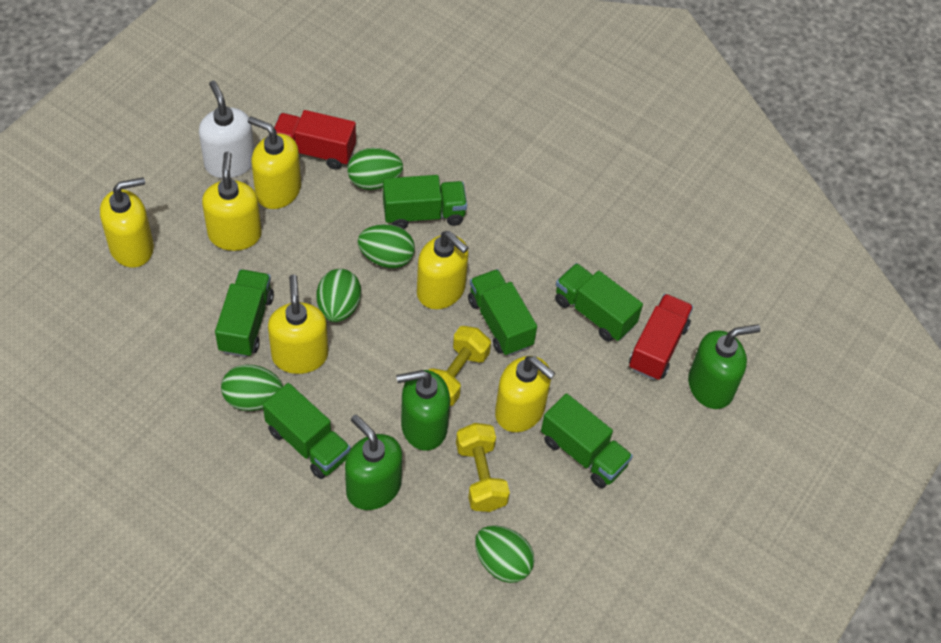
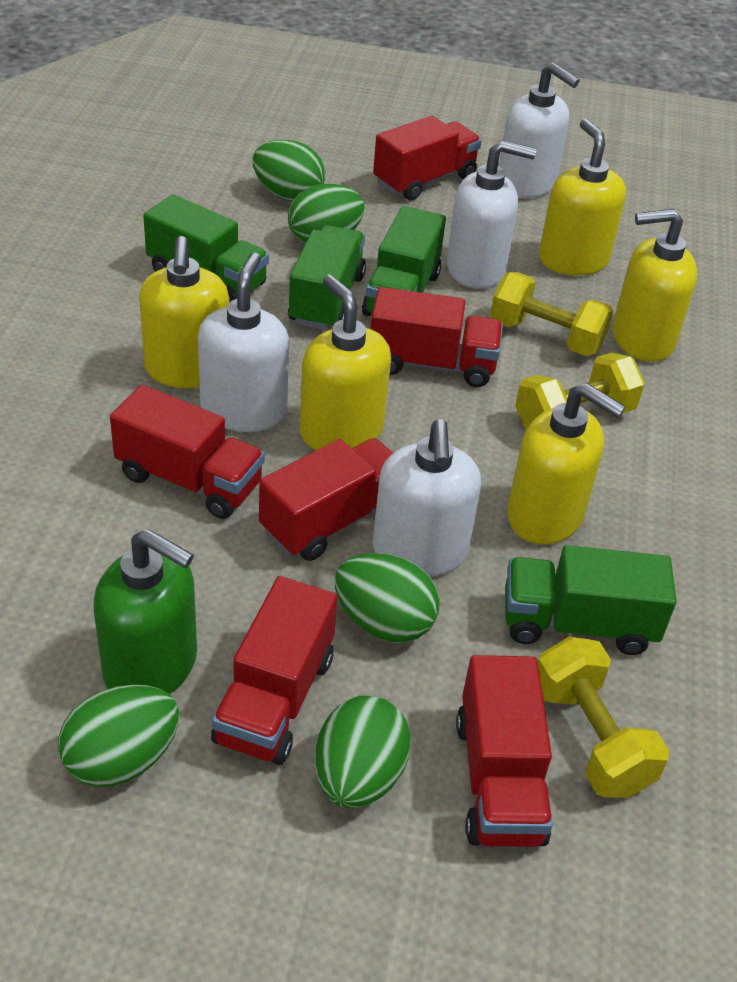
green soap dispenser: [345,415,402,510] [396,370,450,451] [688,325,760,409] = 3 -> [93,529,197,694] = 1
green truck: [215,269,274,357] [263,383,351,479] [383,175,467,229] [468,269,537,356] [541,393,633,488] [555,263,643,342] = 6 -> [143,194,269,303] [288,225,366,330] [362,206,446,316] [505,545,677,655] = 4
red truck: [274,110,356,170] [629,294,693,380] = 2 -> [110,385,265,519] [211,576,338,765] [259,438,393,561] [370,287,503,387] [373,116,481,201] [456,655,553,847] = 6
white soap dispenser: [199,81,254,178] = 1 -> [198,253,290,432] [372,419,481,576] [447,140,536,289] [499,62,580,198] = 4
yellow dumbbell: [429,326,491,406] [456,423,510,512] = 2 -> [490,272,613,356] [515,353,645,430] [538,636,670,798] = 3
yellow soap dispenser: [100,177,154,268] [202,152,262,251] [248,116,301,209] [268,275,328,374] [417,231,469,309] [495,356,555,432] = 6 -> [139,236,229,388] [300,274,391,450] [507,383,626,544] [539,118,626,276] [613,209,697,362] = 5

